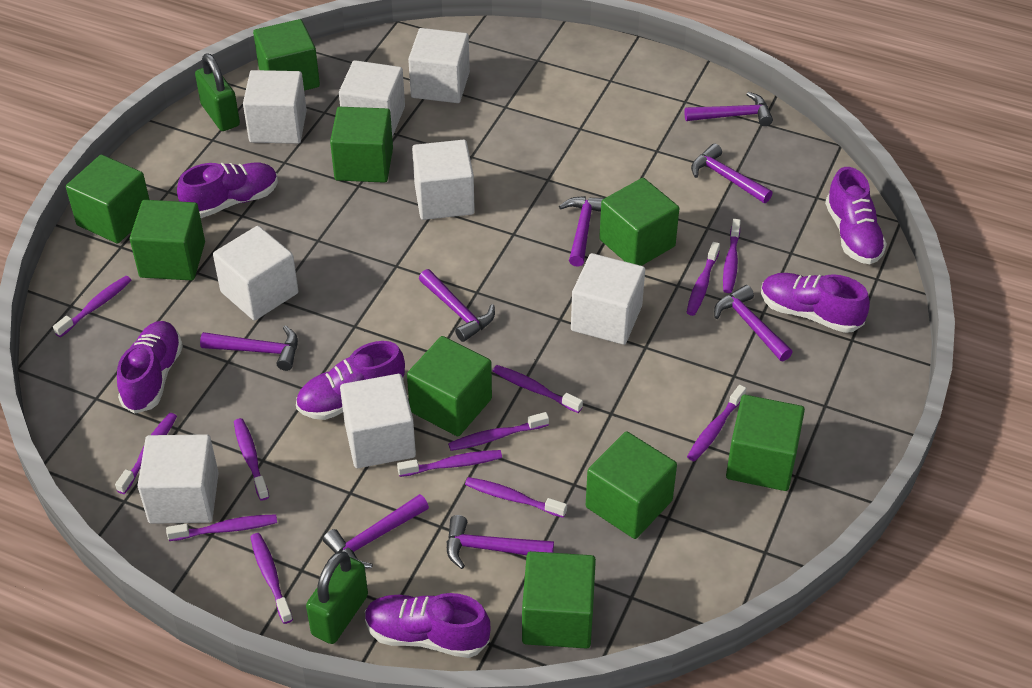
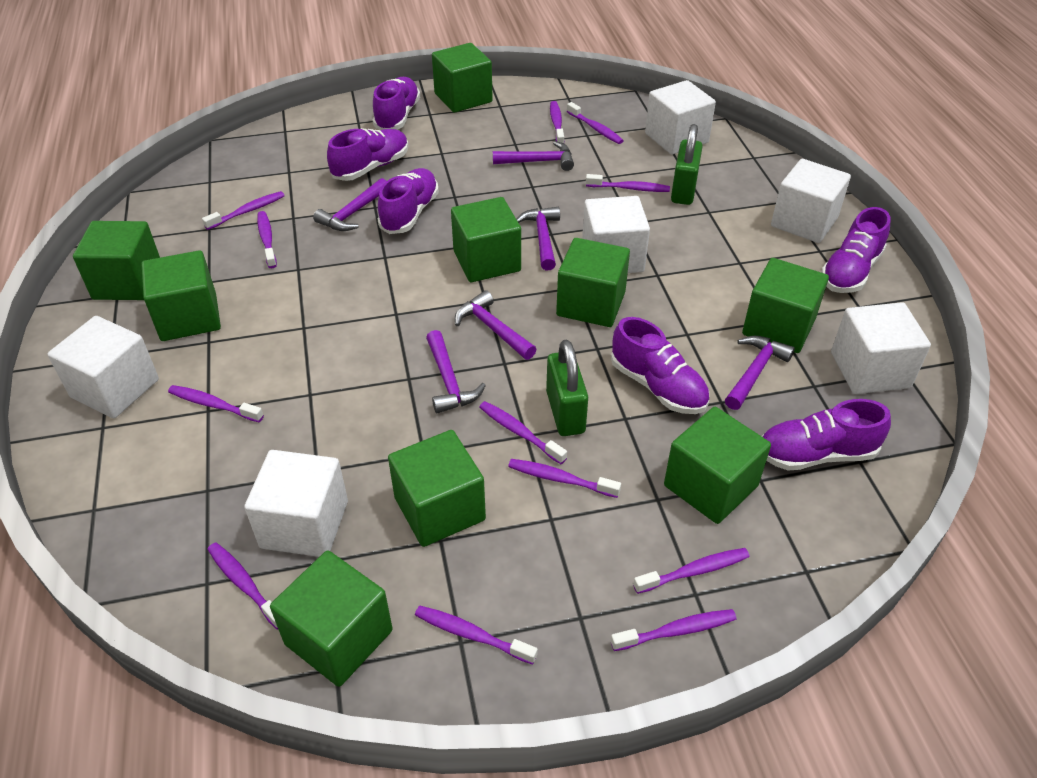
purple hammer: [200,325,298,371] [323,494,429,569] [419,269,495,342] [447,515,554,569] [559,196,604,267] [685,92,773,126] [691,144,773,203] [714,285,793,361] = 8 -> [313,178,386,231] [426,330,486,413] [455,290,537,360] [493,141,574,171] [517,207,560,270] [725,336,795,410] = 6
white cube: [137,434,219,524] [213,226,298,321] [243,70,307,144] [339,60,405,137] [340,374,416,468] [408,28,470,103] [412,140,475,220] [571,253,645,345] = 8 -> [48,316,159,418] [244,450,348,557] [582,196,650,273] [645,80,716,155] [771,159,851,243] [831,302,931,394] = 6

